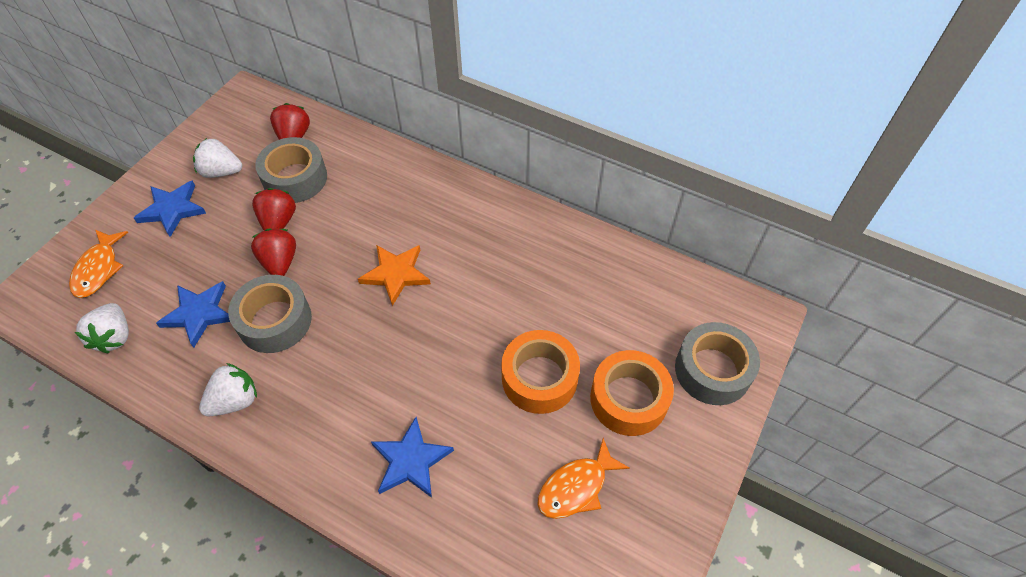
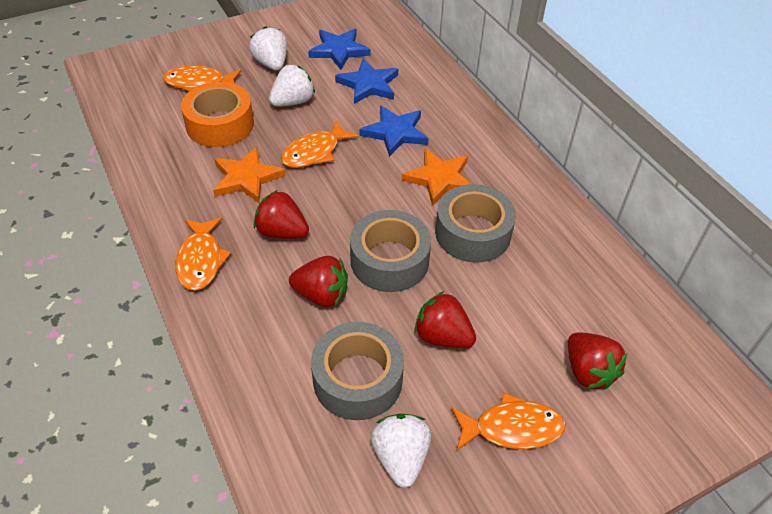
orange fish: [69,230,128,298] [538,438,630,519] = 2 -> [163,65,242,92] [175,217,231,291] [281,120,359,168] [451,392,565,450] = 4
orange star: [358,245,431,306] = 1 -> [213,147,286,203] [402,148,471,205] = 2
orange tape: [501,330,580,414] [590,350,674,436] = 2 -> [181,82,254,147] = 1
red strawberry: [251,229,296,276] [252,188,296,231] [270,103,310,140] = 3 -> [254,190,309,239] [289,256,348,307] [414,291,476,348] [568,332,627,390] = 4

